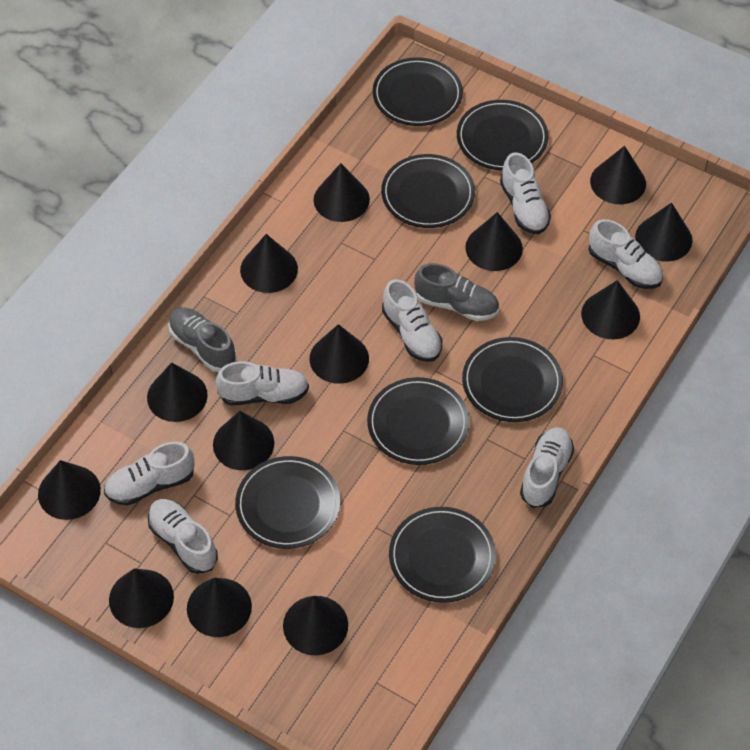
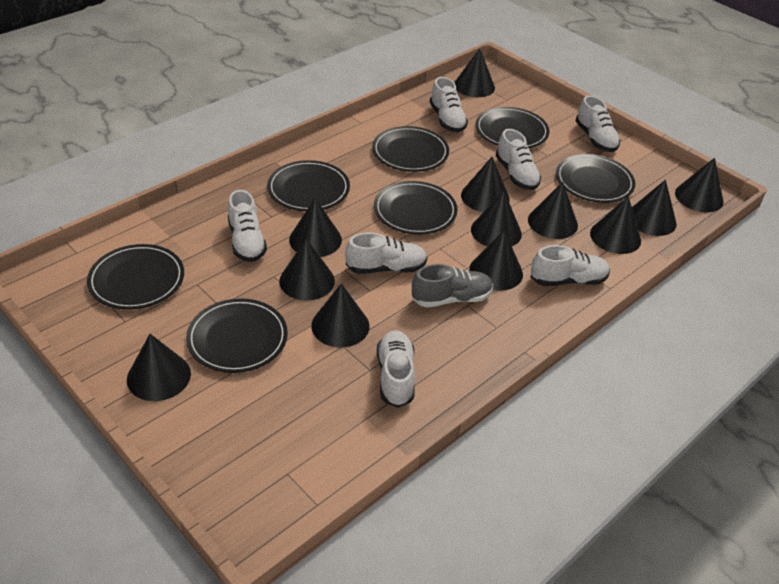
black cone: [38,460,101,520] [109,568,174,628] [147,362,208,422] [187,578,252,637] [213,411,274,470] [240,234,298,293] [283,596,348,655] [309,324,369,384] [313,163,370,222] [465,212,523,271] [581,280,640,339] [590,146,646,204] [635,203,692,262] = 13 -> [127,334,191,401] [279,239,335,301] [289,198,342,257] [311,283,370,347] [454,48,495,97] [461,157,510,212] [469,230,523,291] [471,191,522,247] [528,182,578,239] [590,196,641,254] [632,180,677,236] [675,158,724,212] = 12
grey shoe: [168,307,237,372] [414,263,499,321] = 2 -> [412,264,493,307] = 1

